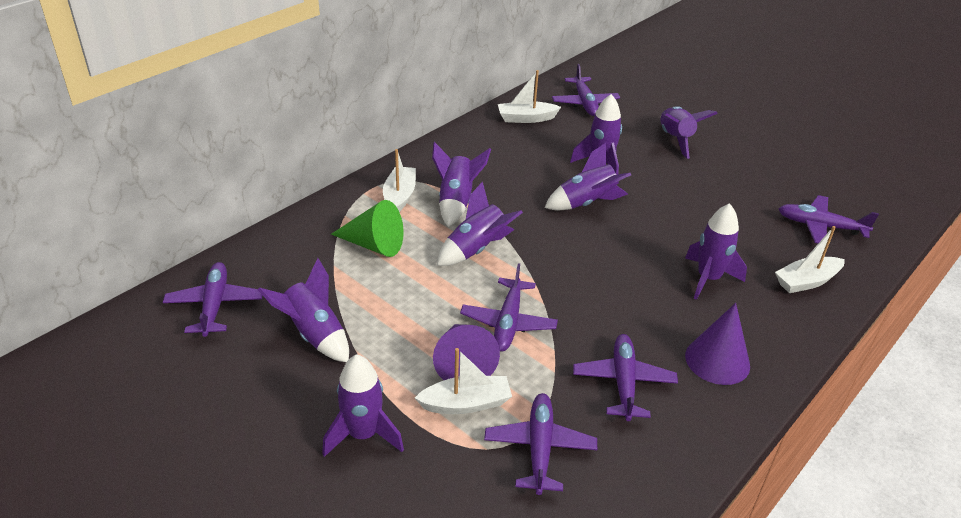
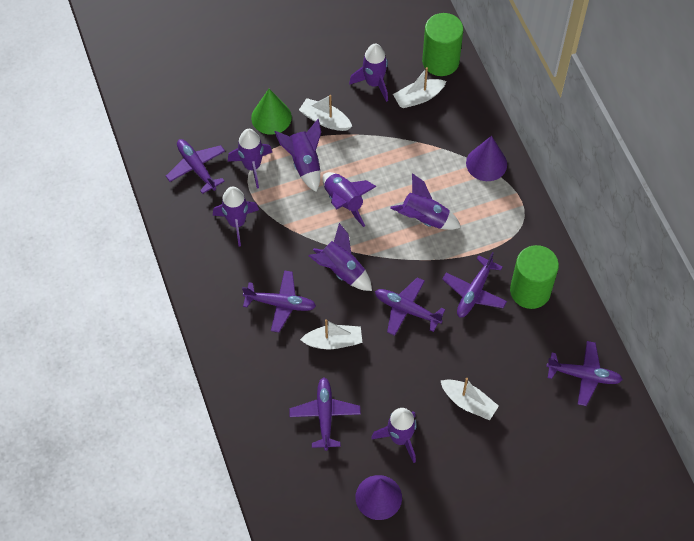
green cylinder: none = 0 -> [422,13,464,76] [510,245,559,309] = 2

